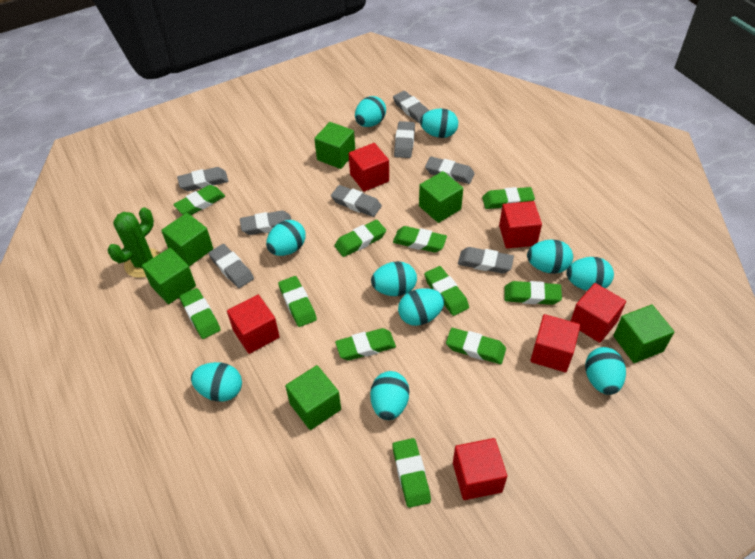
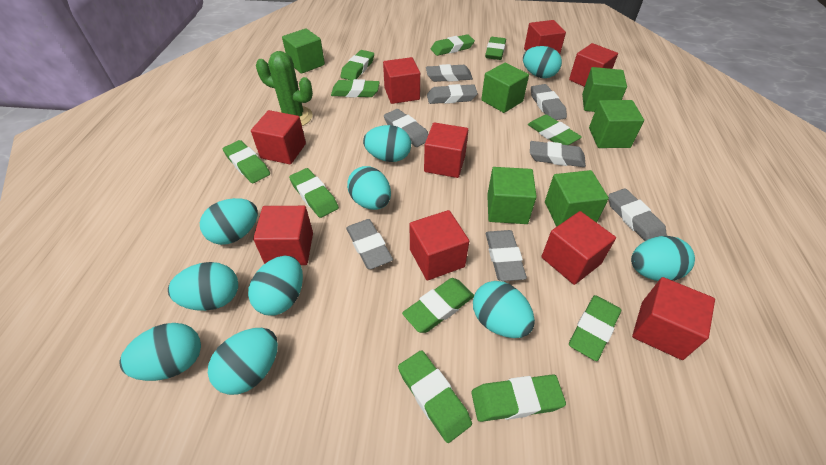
red cube: [227,295,280,354] [349,143,389,192] [453,438,507,500] [499,201,542,248] [530,314,580,372] [571,283,626,343] = 6 -> [251,110,306,164] [253,206,313,265] [383,57,420,104] [410,210,469,281] [424,122,468,178] [524,20,566,54] [541,211,616,285] [569,43,618,87] [632,277,715,360] = 9

